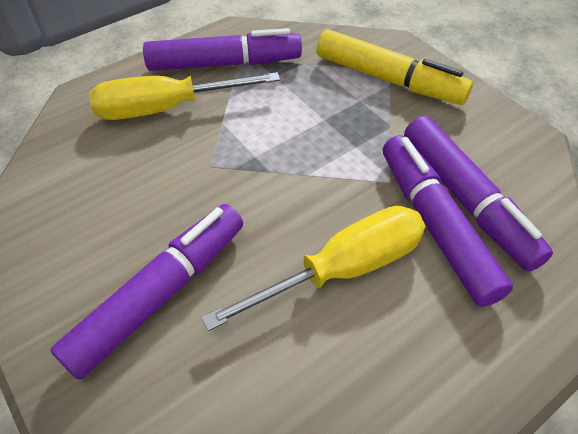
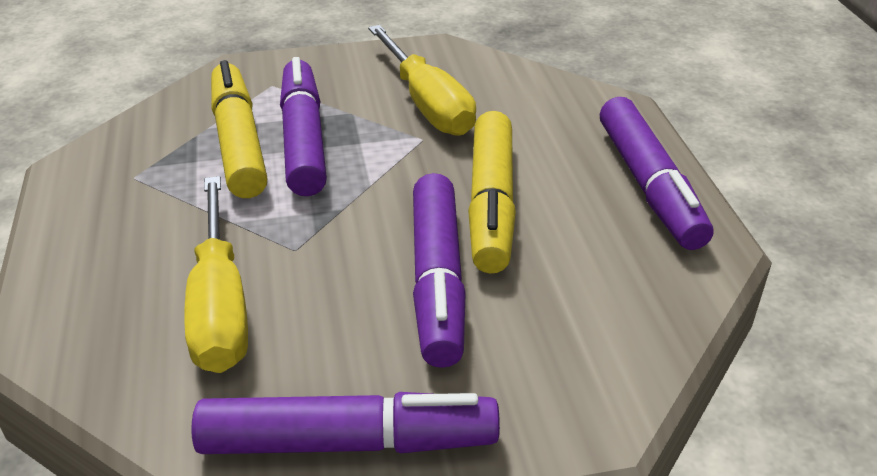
yellow marker: [316,29,473,105] = 1 -> [211,60,268,198] [468,111,516,274] = 2

